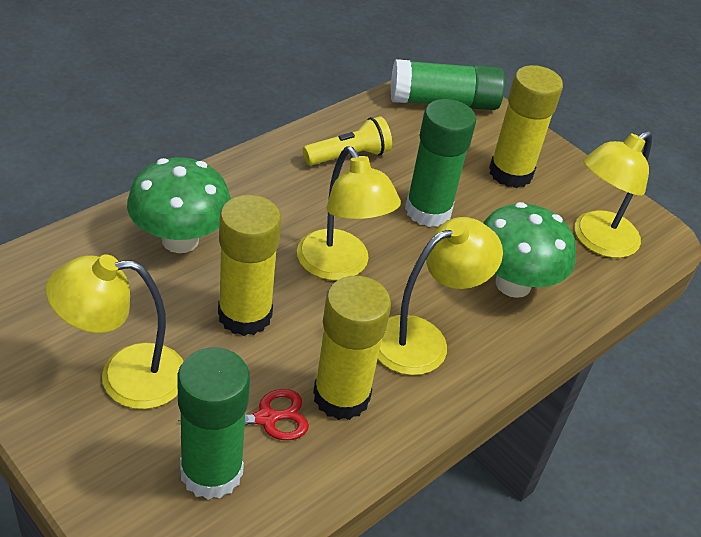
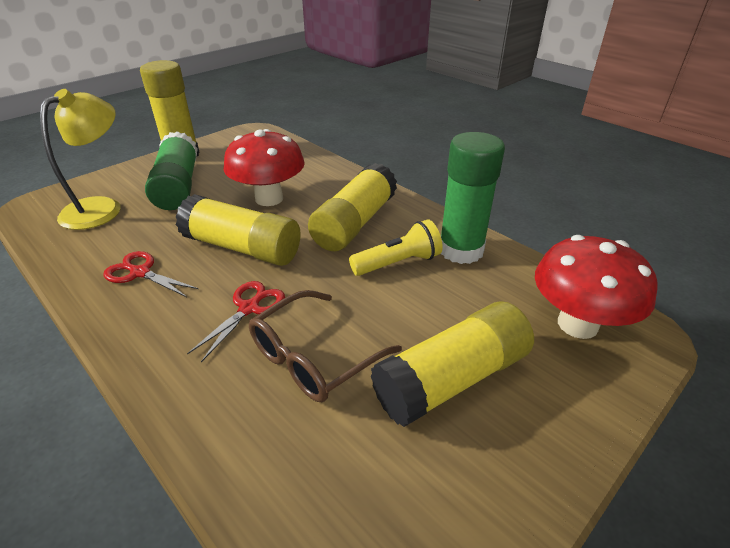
brown glasses: none = 0 -> [249,290,402,402] = 1
green glue stick: [177,347,250,500] [391,59,505,110] [405,99,476,227] = 3 -> [145,131,198,210] [441,132,505,264] = 2
green mushroom: [127,158,231,253] [483,202,576,298] = 2 -> none = 0
red mushroom: none = 0 -> [224,129,305,206] [535,235,658,339] = 2
red scissors: [178,389,309,440] = 1 -> [103,251,198,297] [187,281,285,362] = 2
yellow glue stick: [218,195,281,336] [313,276,391,420] [489,65,563,188] = 3 -> [140,60,200,156] [176,194,301,266] [308,163,397,251] [371,301,534,427] = 4
yellow lamp: [46,254,184,409] [297,146,401,280] [378,217,503,375] [575,131,652,258] = 4 -> [40,89,121,230] = 1

